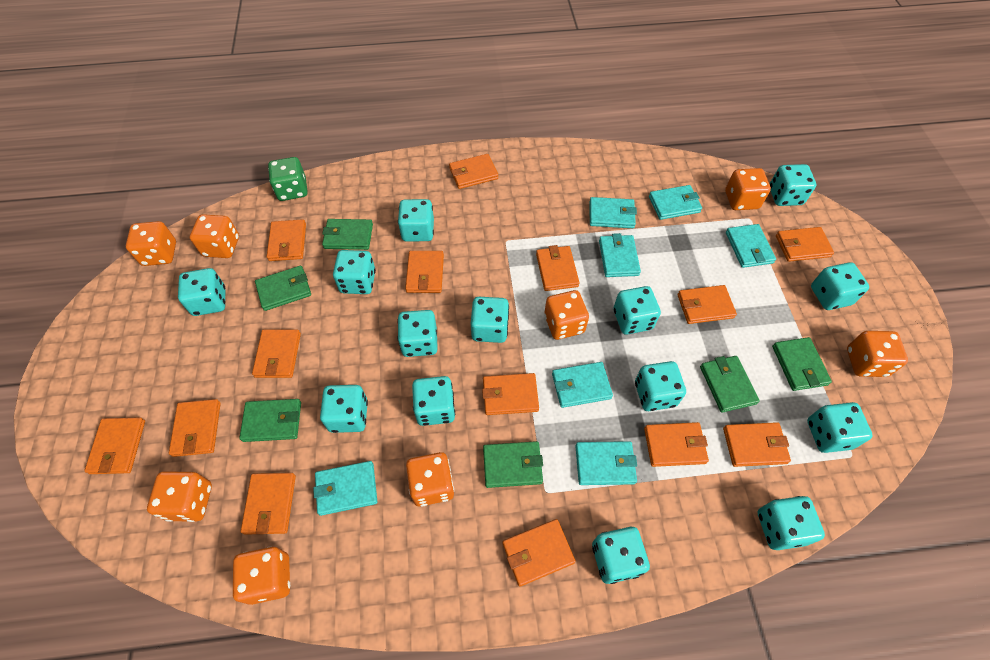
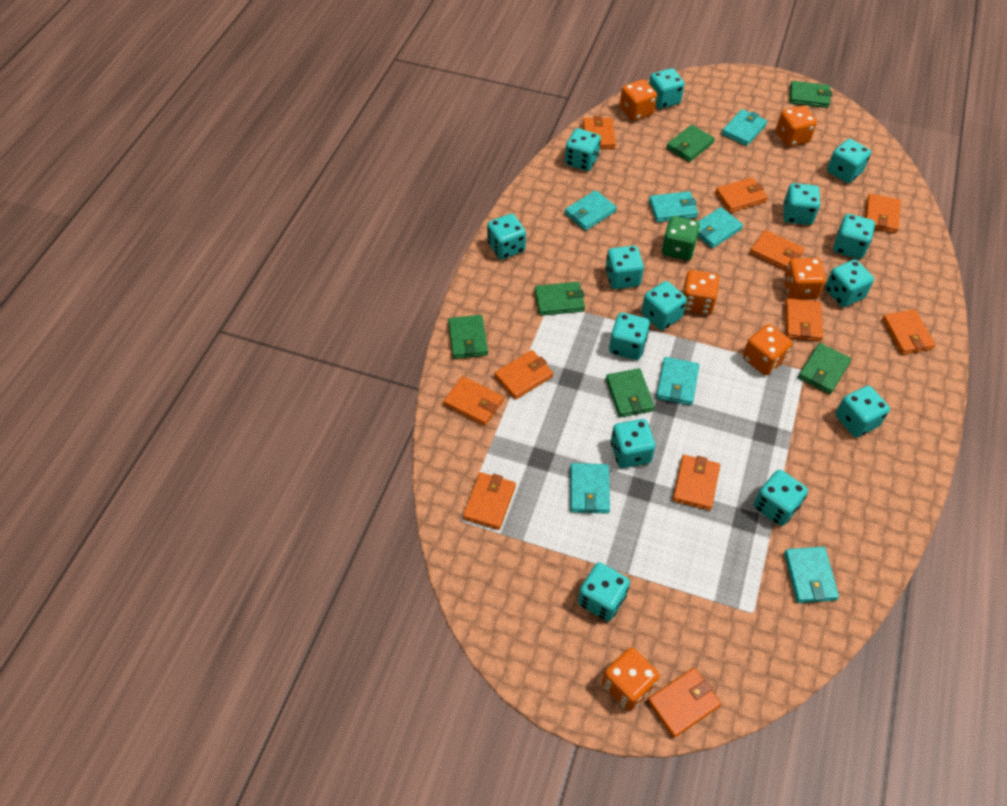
orange dice: [126,221,176,266] [147,471,212,522] [190,214,239,258] [233,547,290,605] [406,452,454,507] [544,290,589,340] [725,168,771,210] [847,331,908,377] = 8 -> [602,648,659,711] [620,79,657,121] [682,270,720,315] [743,324,792,375] [776,106,817,147] [784,258,826,300] = 6
orange wallet: [84,417,145,474] [169,399,221,457] [241,473,296,535] [252,329,301,378] [267,219,306,261] [405,251,444,293] [449,154,498,189] [482,373,539,415] [503,519,576,587] [536,245,580,291] [644,422,709,467] [677,285,737,324] [723,422,791,467] [776,227,834,262] = 14 -> [443,376,503,426] [463,472,516,530] [494,350,553,400] [583,116,616,149] [647,668,721,738] [673,455,720,511] [715,177,768,213] [750,230,804,271] [785,298,823,342] [865,194,901,233] [882,309,935,355] = 11

